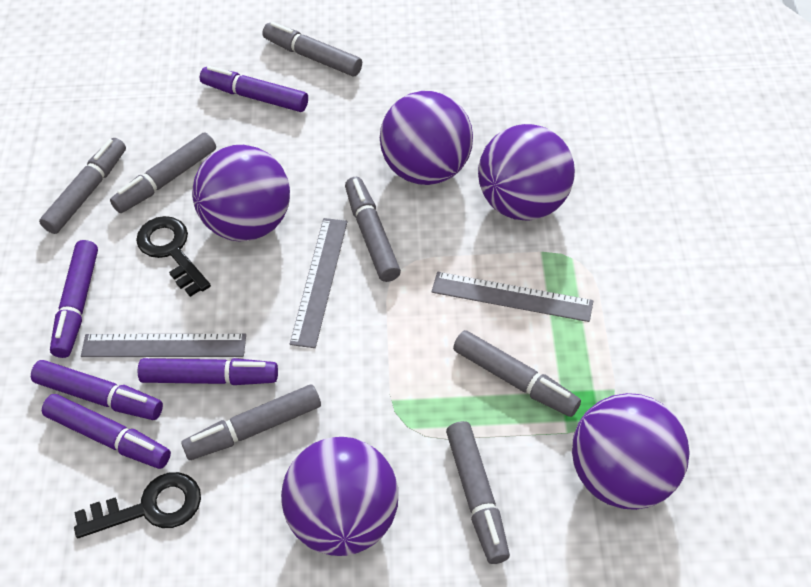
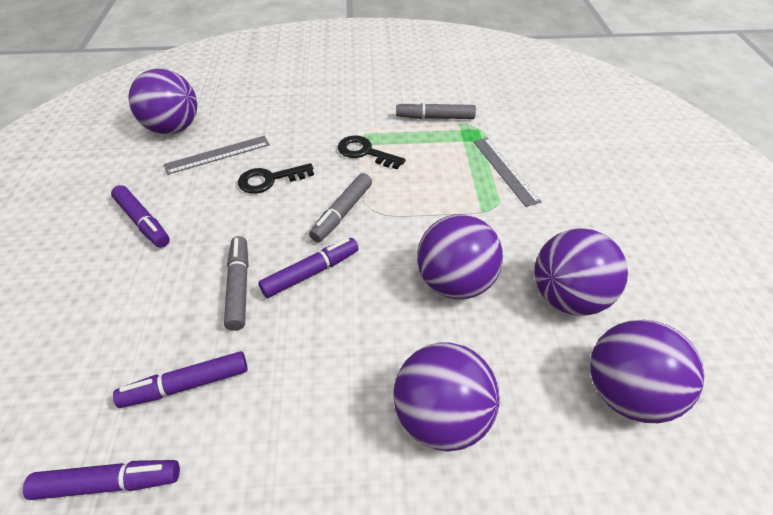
grey marker: [39,138,126,234] [110,133,216,213] [181,385,321,460] [262,22,362,76] [345,177,401,282] [446,421,510,564] [453,330,581,417] = 7 -> [224,236,249,330] [309,173,372,242] [396,102,476,119] = 3
grey ruler: [81,334,246,357] [290,218,347,348] [432,272,593,322] = 3 -> [164,136,270,175] [473,138,542,207] = 2
purple marker: [31,360,163,420] [42,394,171,469] [50,240,98,358] [138,358,278,385] [200,66,308,112] = 5 -> [23,460,180,500] [111,185,170,248] [113,351,248,408] [258,238,359,298] = 4

